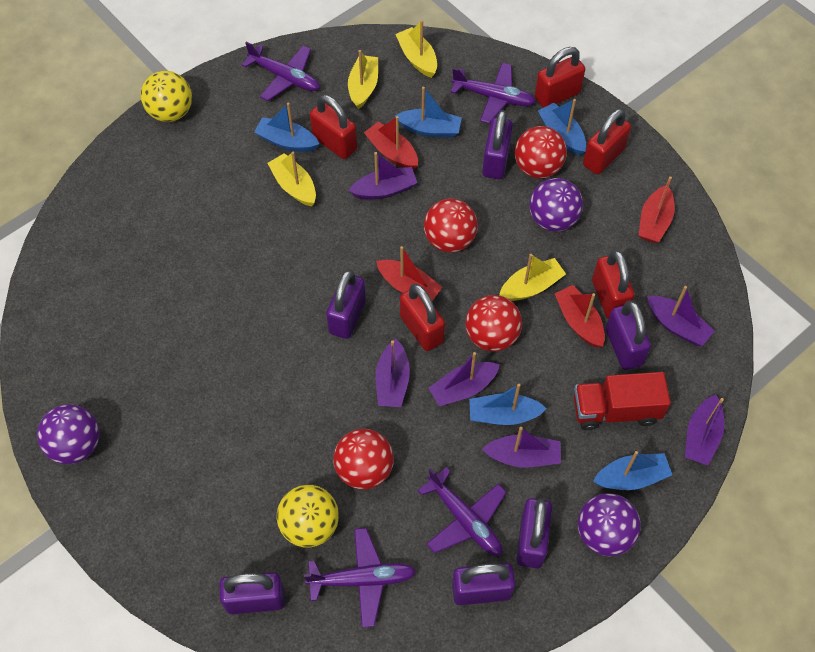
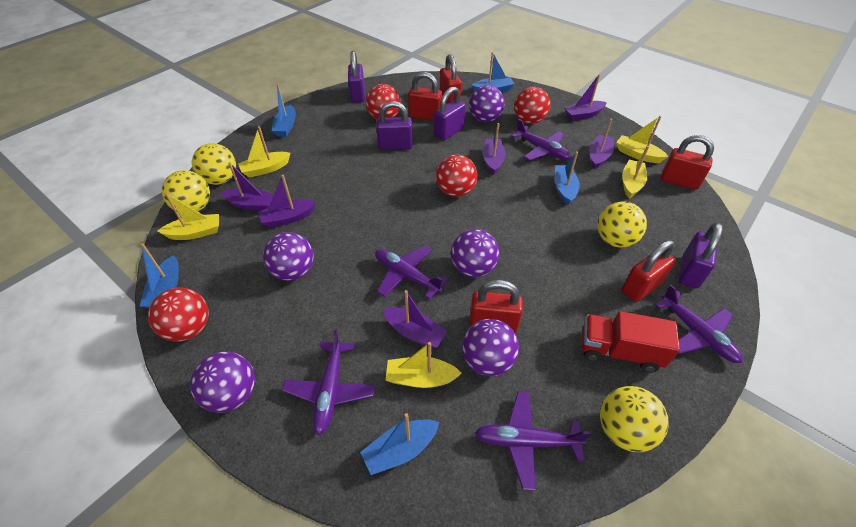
purple ball: [37,404,100,464] [529,178,583,232] [578,493,641,557] = 3 -> [190,351,255,413] [263,232,314,281] [451,229,499,277] [462,319,519,376] [469,85,505,122] = 5
purple padlock: [220,572,285,614] [326,270,366,339] [452,563,515,605] [482,110,513,179] [516,498,552,568] [606,300,651,370] = 6 -> [348,51,365,103] [376,101,413,150] [434,86,466,140] [679,222,723,289] = 4
purple plane: [242,41,320,101] [304,528,416,627] [418,467,506,556] [450,63,536,124] = 4 -> [282,330,375,435] [375,245,448,300] [475,391,591,491] [511,119,571,161] [655,284,743,363] = 5
red boat: [364,116,418,170] [376,246,442,301] [554,285,605,348] [639,176,675,243] = 4 -> none = 0
yellow ball: [141,71,192,122] [277,485,339,547] = 2 -> [162,170,210,212] [192,143,236,185] [597,201,647,247] [600,386,669,452] = 4
yellow boat: [267,151,316,207] [348,50,378,109] [396,20,437,78] [499,254,566,301] = 4 -> [158,193,219,240] [238,126,290,178] [386,342,462,388] [616,116,668,163] [622,146,649,198] = 5

